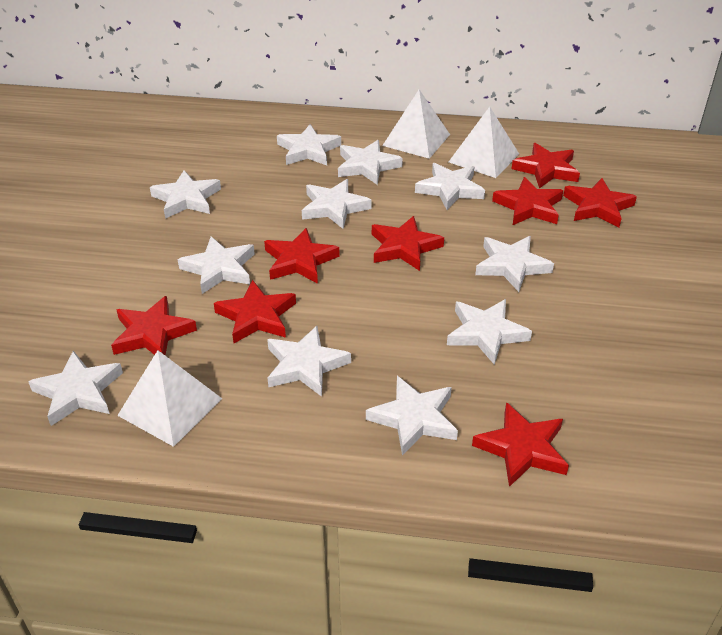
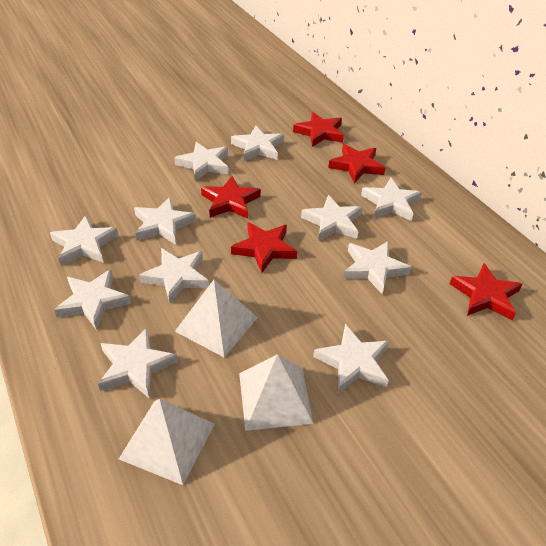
red star: [111,296,197,355] [214,280,296,343] [264,228,339,284] [372,216,444,271] [472,402,569,487] [492,177,563,225] [511,143,580,188] [563,178,637,227] = 8 -> [201,176,261,219] [231,222,297,273] [293,112,344,147] [328,144,385,183] [450,263,522,320] = 5

